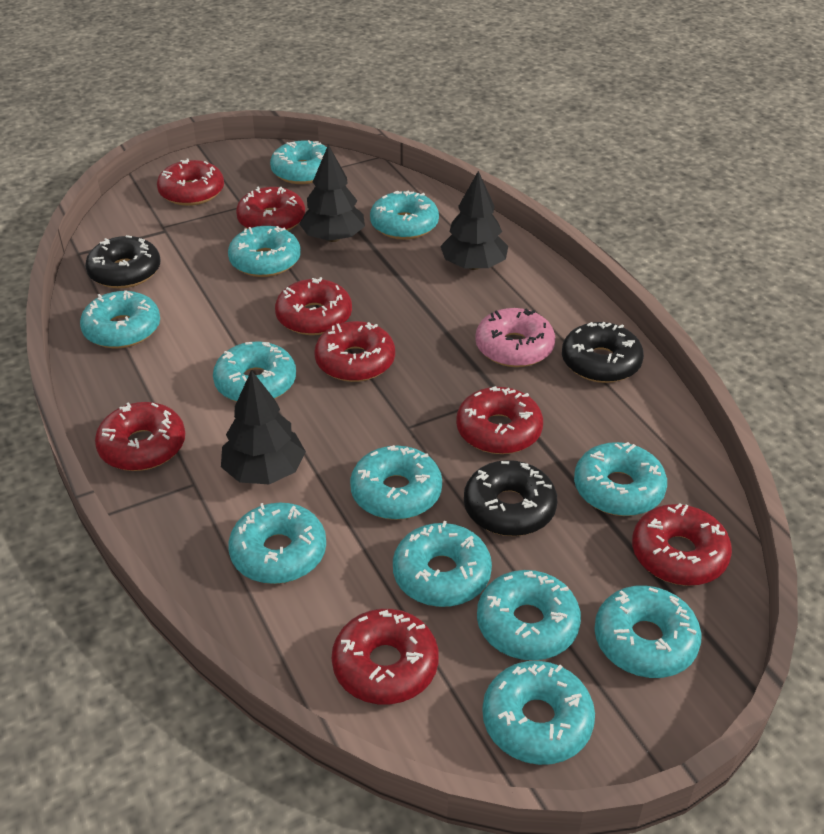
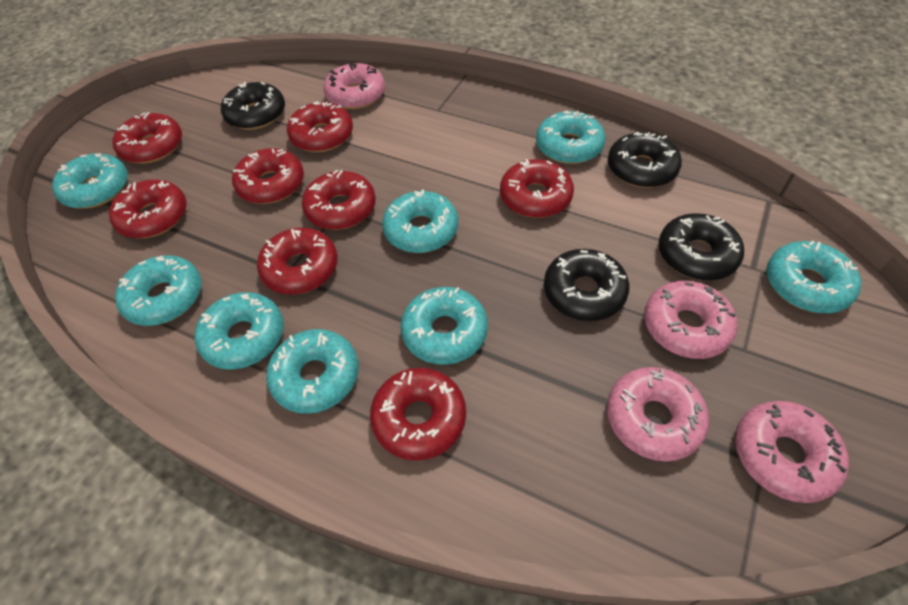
black donut: [85,235,161,288] [464,460,557,536] [562,322,644,383] = 3 -> [221,82,285,130] [544,249,629,321] [608,132,682,188] [659,213,744,281] = 4
black tree: [221,370,306,484] [299,145,365,242] [440,171,508,270] = 3 -> none = 0
pink donut: [475,308,555,367] = 1 -> [324,63,385,109] [607,367,709,462] [644,281,737,359] [735,401,849,503] = 4
turquoise donut: [80,290,160,348] [213,341,296,402] [228,226,301,277] [228,503,326,584] [270,140,327,184] [350,445,442,520] [370,191,439,240] [393,521,492,607] [477,570,581,660] [482,661,595,765] [574,442,667,516] [594,585,701,678] = 12 -> [52,153,128,208] [115,255,202,326] [195,292,284,370] [266,329,359,414] [382,190,458,253] [401,287,488,365] [536,110,606,164] [767,241,861,313] = 8

